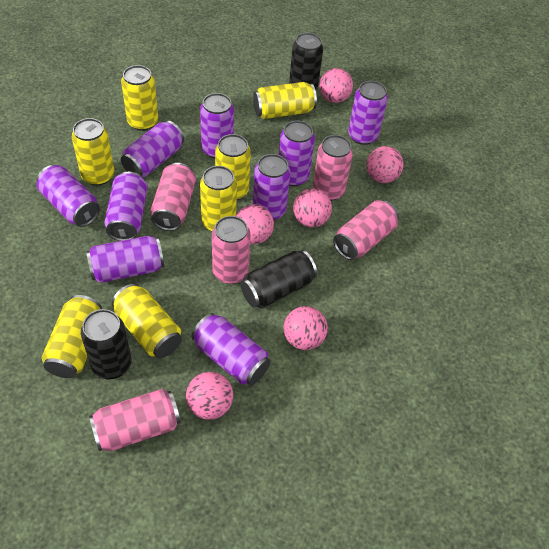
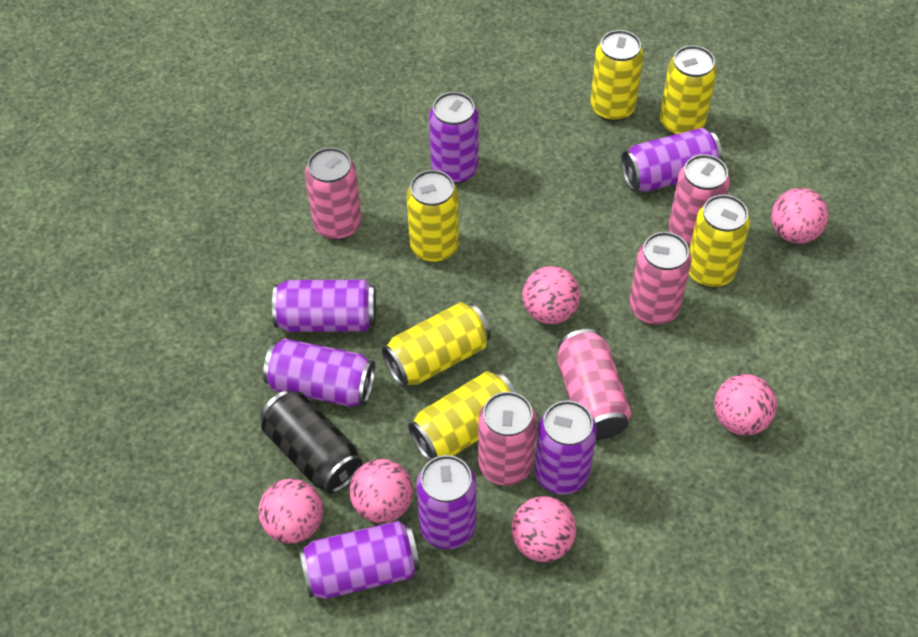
black can: [81,309,132,380] [241,250,317,308] [289,33,323,90] = 3 -> [260,390,362,494] = 1
purple can: [37,165,100,227] [86,236,164,283] [104,172,148,241] [121,121,184,178] [192,313,271,385] [200,93,234,159] [253,154,291,220] [279,120,315,186] [348,81,388,145] = 9 -> [263,338,375,407] [272,280,376,332] [299,521,420,599] [416,455,476,549] [429,92,479,184] [535,400,597,495] [621,128,723,192] = 7
yellow can: [42,295,102,378] [72,118,114,186] [112,284,182,358] [121,65,158,131] [200,166,237,231] [215,134,251,200] [253,82,317,119] = 7 -> [382,302,491,387] [407,170,459,263] [408,371,516,461] [590,30,644,121] [660,45,717,135] [689,195,750,288] = 6

